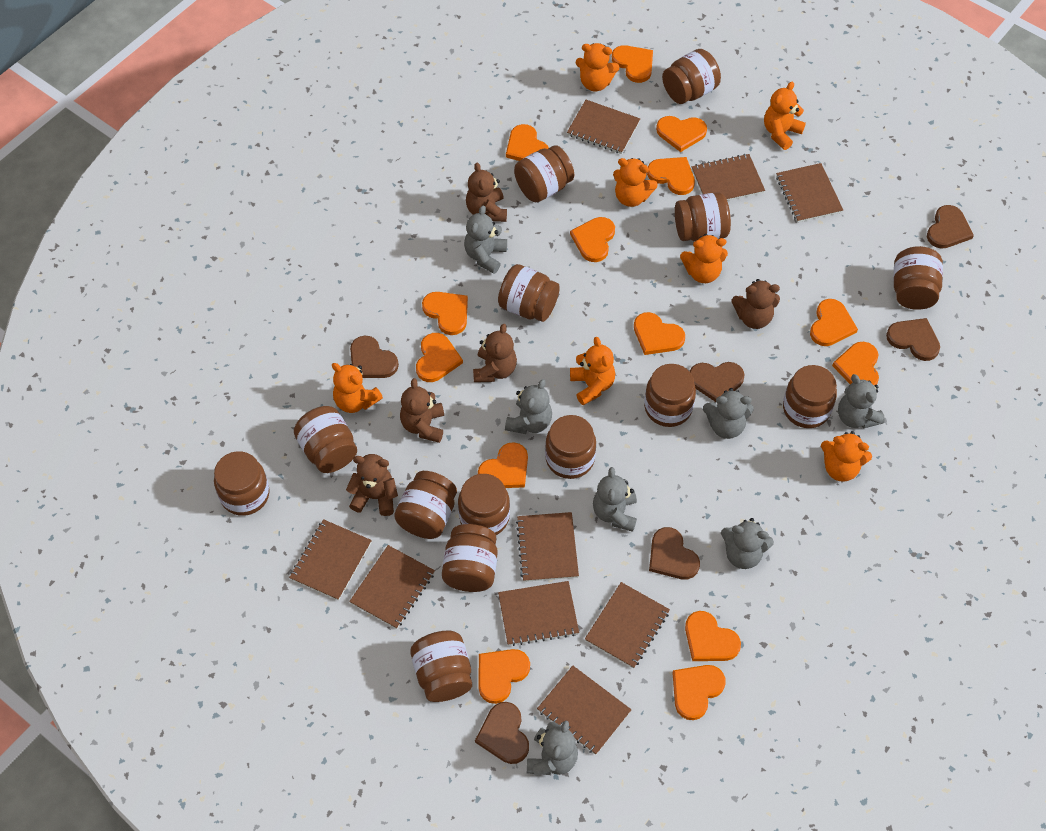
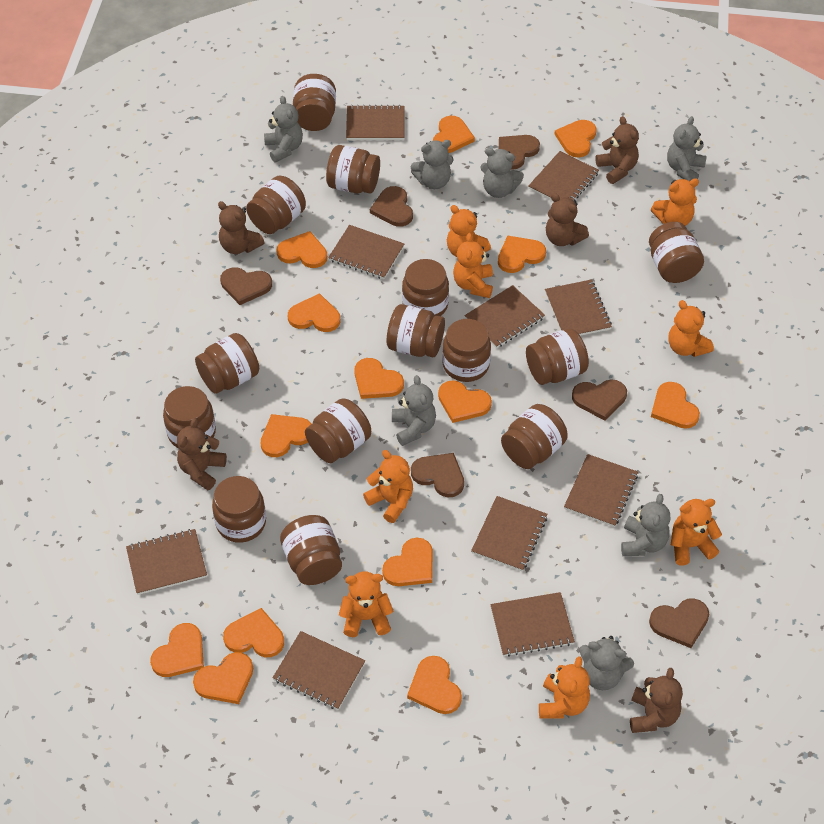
brown notebook: [289,519,372,601] [349,545,435,629] [498,581,579,646] [516,512,579,582] [537,666,632,755] [567,100,640,154] [585,582,670,669] [692,154,765,201] [776,163,843,223] = 9 -> [126,529,207,595] [272,631,365,710] [328,225,404,279] [346,105,404,140] [464,285,545,348] [471,496,548,571] [490,592,575,657] [528,151,599,201] [545,279,612,336] [564,454,638,527] = 10
orange teddy bear: [332,363,383,413] [570,337,615,405] [576,43,619,91] [613,158,658,207] [680,234,728,283] [764,82,806,150] [821,431,872,482] = 7 -> [339,571,394,637] [363,450,413,523] [447,205,491,257] [453,233,493,298] [539,656,590,719] [651,178,699,226] [668,300,714,357] [671,499,722,565] = 8

